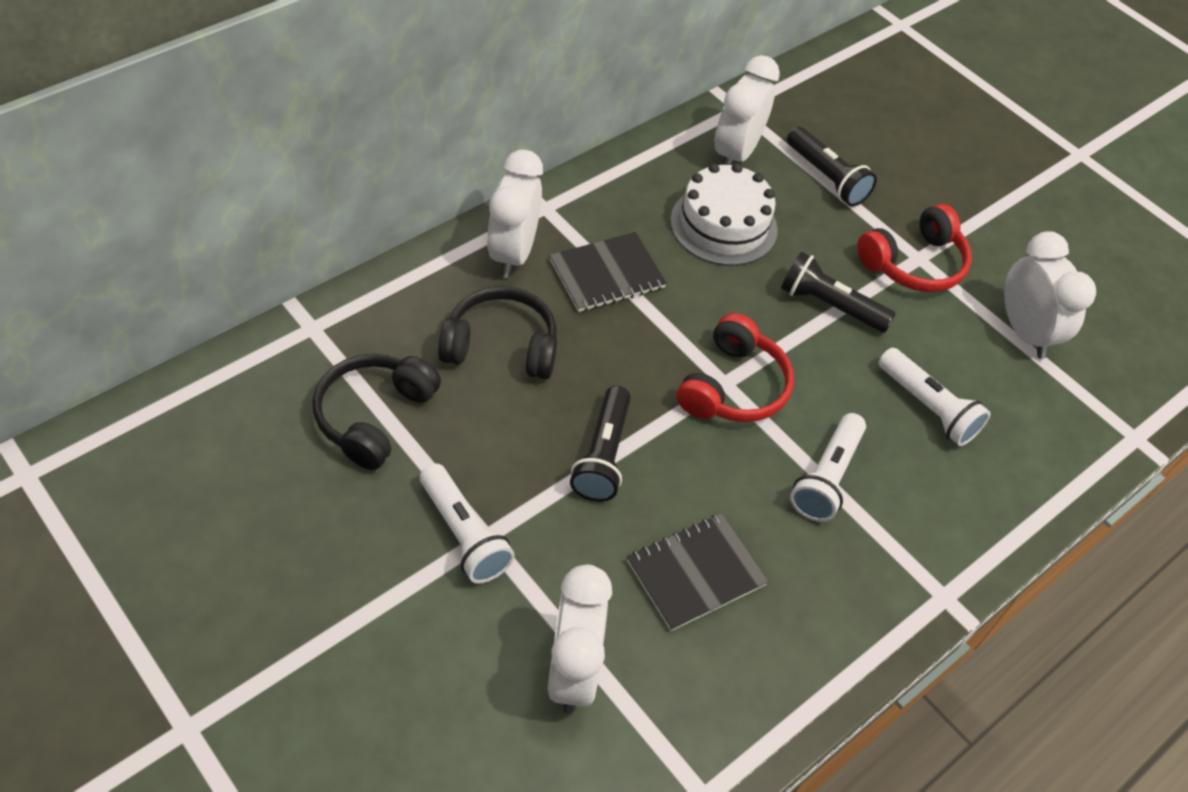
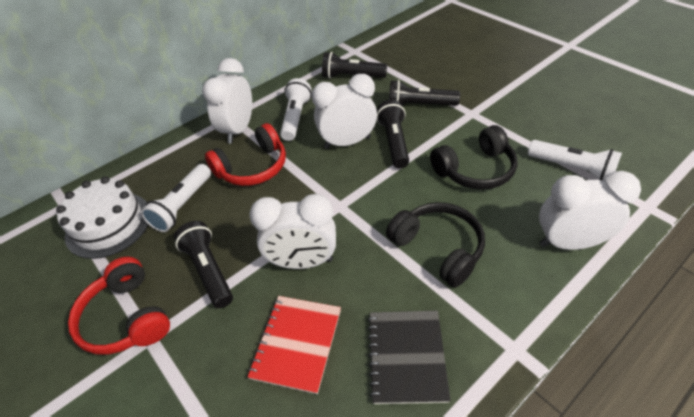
black flashlight: [570,386,631,502] [781,252,896,333] [787,127,877,206] = 3 -> [174,221,233,308] [322,52,387,79] [377,100,409,168] [389,80,460,106] = 4
black notebook: [549,232,667,312] [627,513,769,631] = 2 -> [368,310,451,404] = 1
red notebook: none = 0 -> [248,296,341,394] = 1

